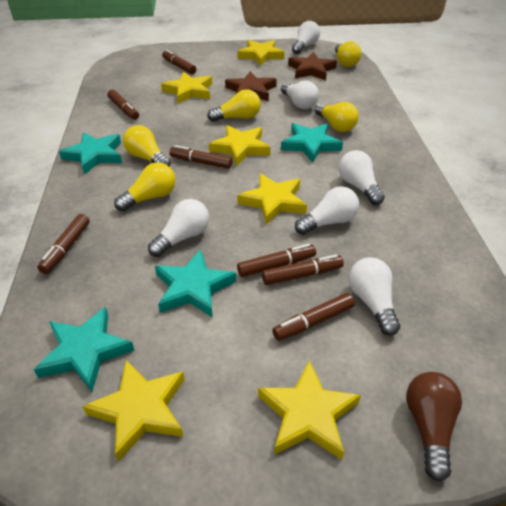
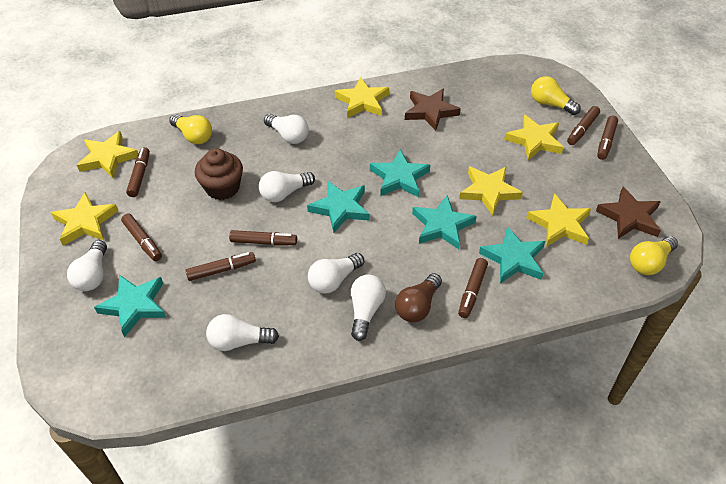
brown cupcake: none = 0 -> [195,148,243,200] = 1
turquoise star: [34,307,135,392] [59,132,122,174] [155,249,236,318] [281,123,343,163] = 4 -> [94,275,166,337] [307,181,370,233] [370,149,430,197] [412,196,477,249] [479,226,545,283] = 5
yellow light bulb: [114,162,175,211] [123,125,170,167] [207,89,261,122] [315,102,359,132] [335,41,361,67] = 5 -> [169,114,212,144] [531,76,581,115] [630,236,678,275] = 3

